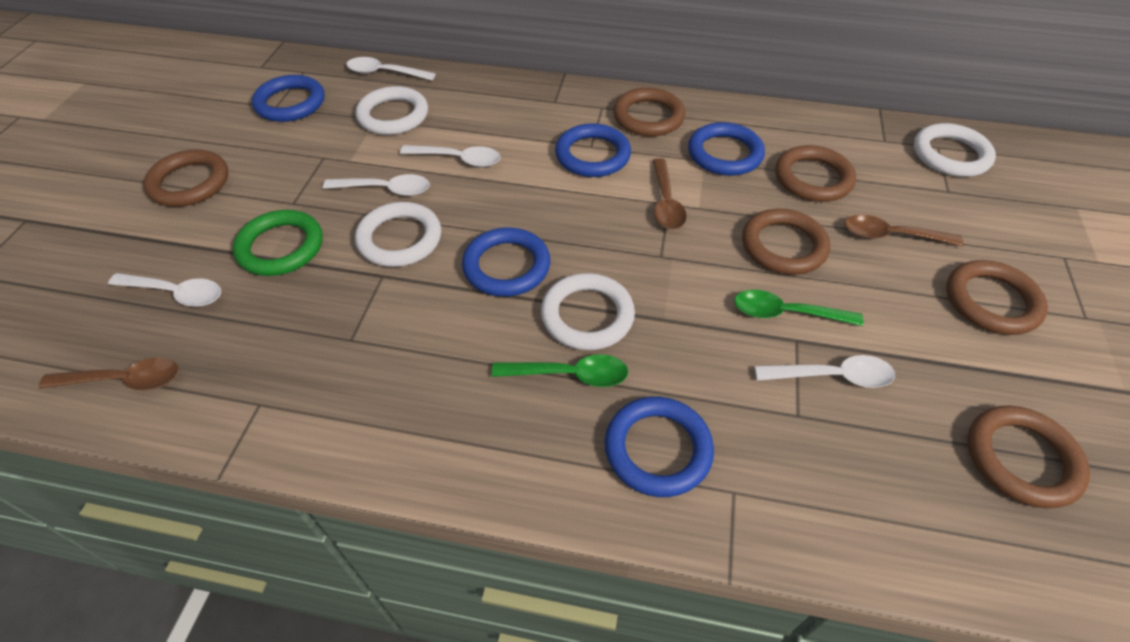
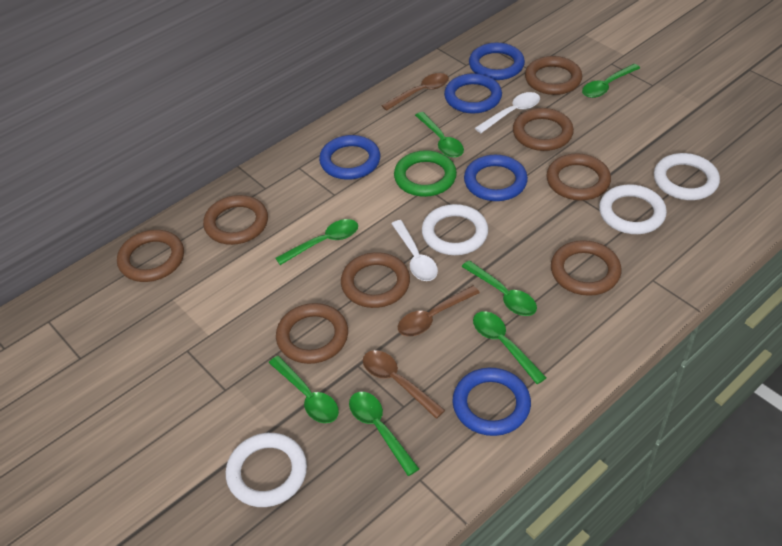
brown ring: [143,149,228,207] [613,88,685,137] [742,209,830,275] [775,145,856,202] [946,260,1048,335] [967,405,1090,509] = 6 -> [117,230,184,282] [203,195,268,245] [276,303,348,364] [341,252,410,308] [513,108,574,151] [525,56,582,95] [546,153,611,200] [551,240,621,296] = 8
green spoon: [492,354,628,387] [734,290,863,326] = 2 -> [269,356,339,423] [275,219,358,265] [349,392,419,476] [415,112,464,158] [462,260,537,316] [473,311,547,384] [582,64,640,98] = 7
white spoon: [108,273,221,307] [323,174,430,196] [346,57,436,80] [400,145,501,167] [755,355,895,388] = 5 -> [391,220,438,281] [475,92,540,133] = 2

